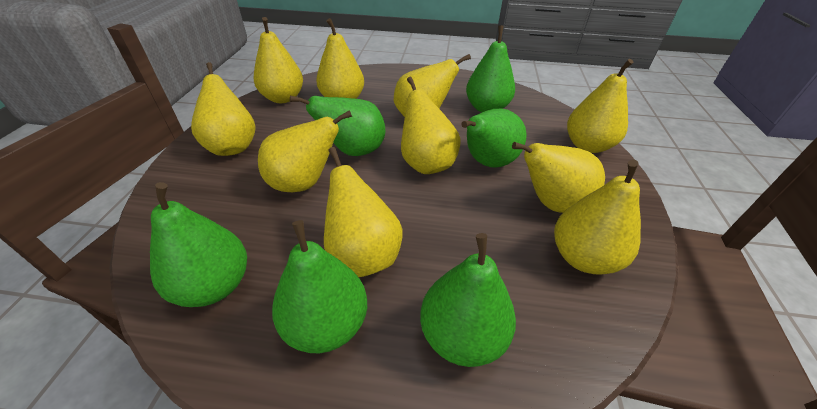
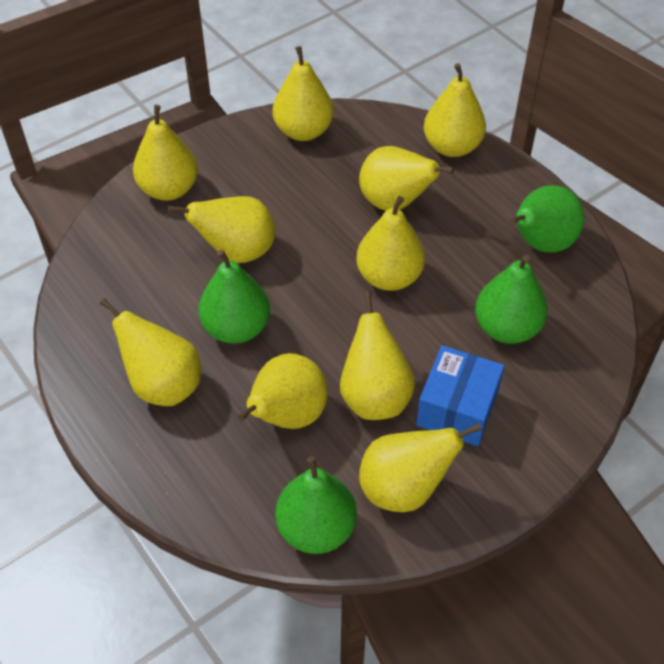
blue box: none = 0 -> [416,345,504,446] = 1
green pear: [150,182,247,307] [272,220,367,353] [290,96,385,156] [420,233,516,367] [461,109,526,168] [466,25,515,113] = 6 -> [198,250,270,344] [275,456,357,554] [475,254,548,344] [510,185,584,253] = 4

